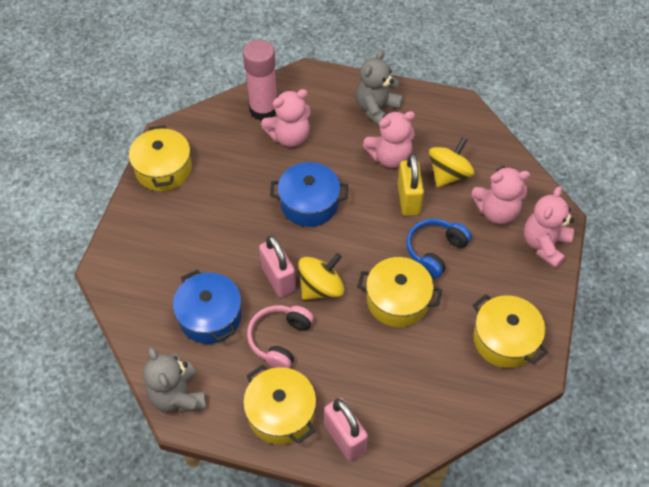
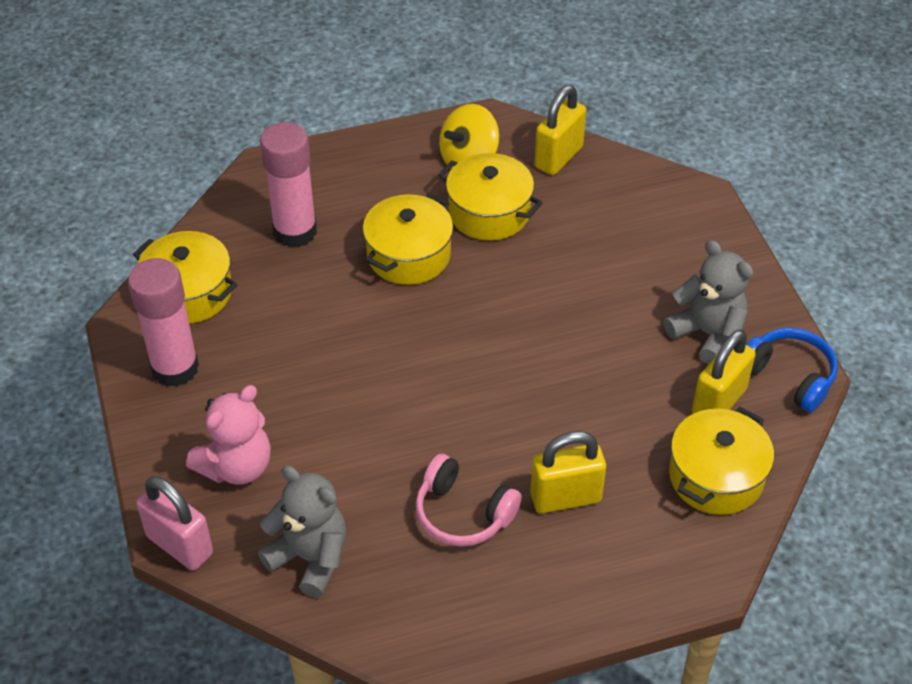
blue pot: [173,269,242,344] [270,162,348,227] = 2 -> none = 0
pink glue stick: [243,40,277,121] = 1 -> [128,258,199,387] [260,122,317,247] = 2
pink padlock: [259,235,296,297] [324,398,368,461] = 2 -> [136,476,213,571] = 1
pink teddy bear: [261,89,310,147] [363,111,415,168] [471,166,530,224] [524,186,574,268] = 4 -> [186,385,271,485] = 1
yellow padlock: [398,153,424,216] = 1 -> [530,431,606,513] [534,85,587,175] [692,330,756,414] = 3
yellow spinning top: [298,253,344,300] [429,137,474,187] = 2 -> [439,104,499,169] = 1

